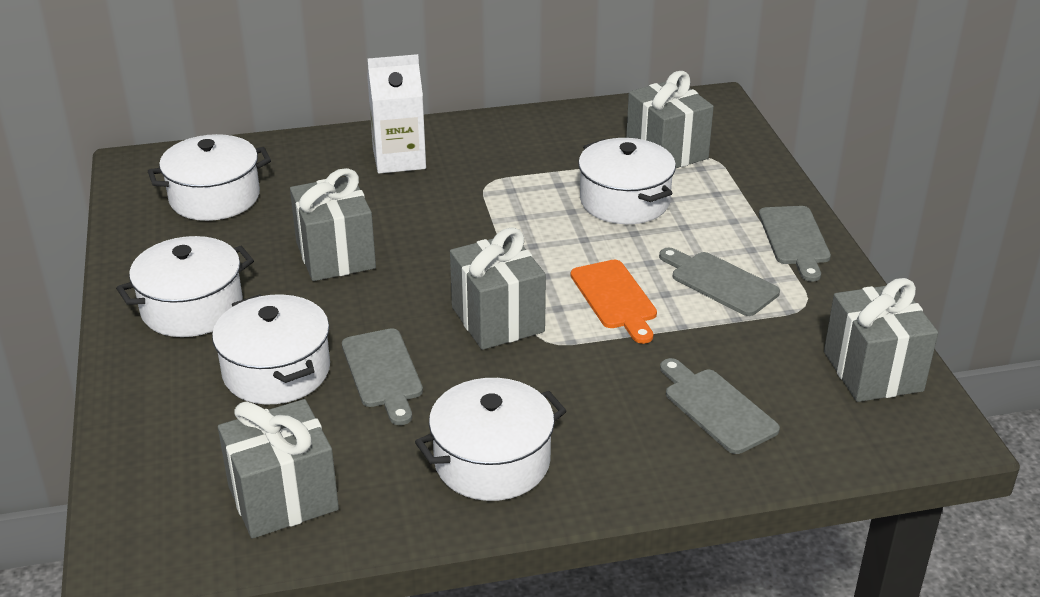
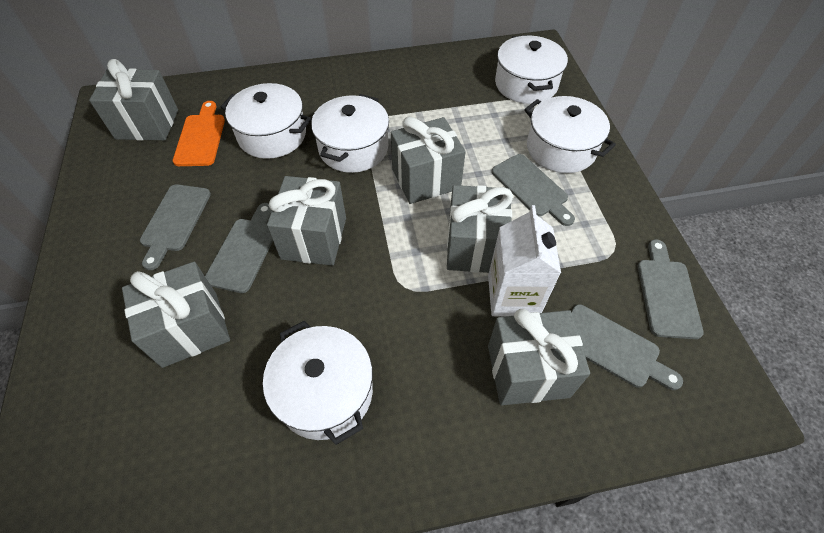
grey cutting board: [342,328,423,425] [659,247,780,316] [660,358,780,454] [759,206,831,282] = 4 -> [140,184,211,270] [205,203,273,293] [492,154,575,226] [571,304,683,390] [638,239,704,339] = 5
grey gift: [218,399,339,539] [290,168,376,281] [450,227,546,350] [626,71,714,168] [824,278,938,402] = 5 -> [89,59,178,140] [122,262,230,368] [267,176,346,266] [391,117,466,204] [447,185,513,273] [488,309,590,405] = 6

